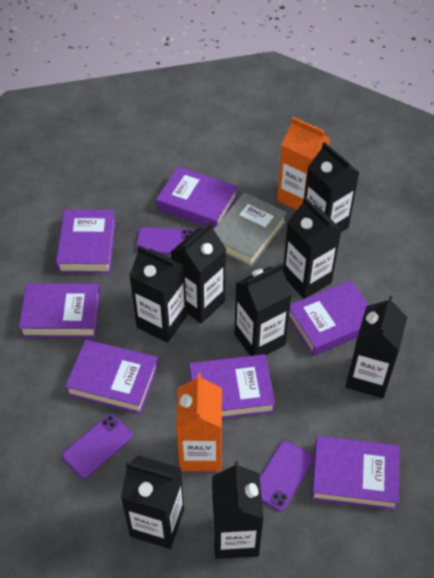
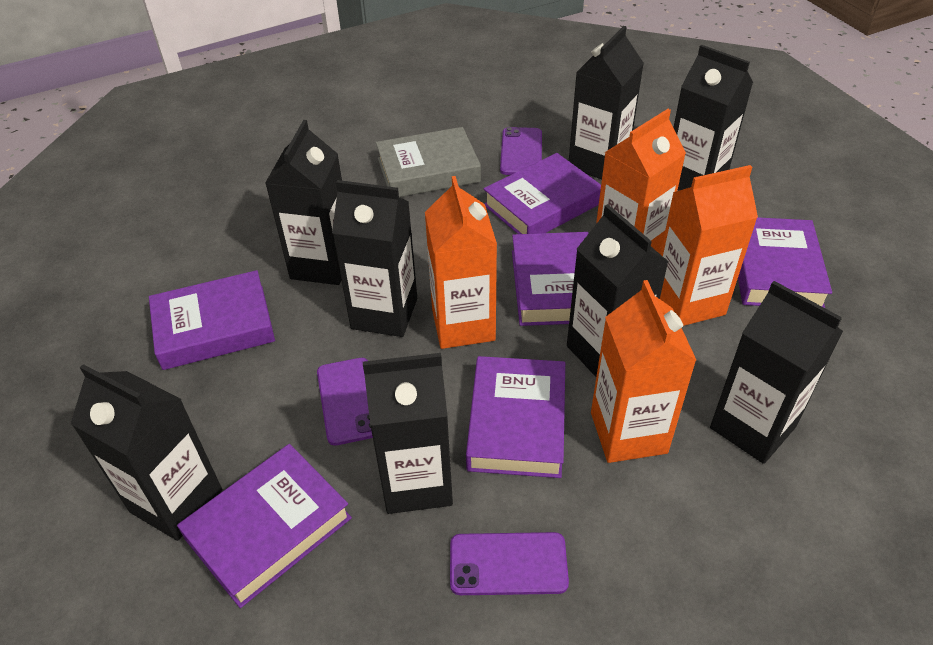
orange carton: [176,373,222,472] [277,117,330,210] = 2 -> [425,176,497,349] [591,280,696,463] [596,109,686,254] [660,165,758,326] = 4
purple book: [19,283,100,338] [56,209,116,273] [65,340,158,414] [156,166,238,229] [189,354,275,419] [289,280,369,356] [311,436,399,510] = 7 -> [149,270,275,370] [177,444,352,608] [466,356,565,478] [484,153,601,234] [512,232,589,326] [738,217,832,308] = 6

